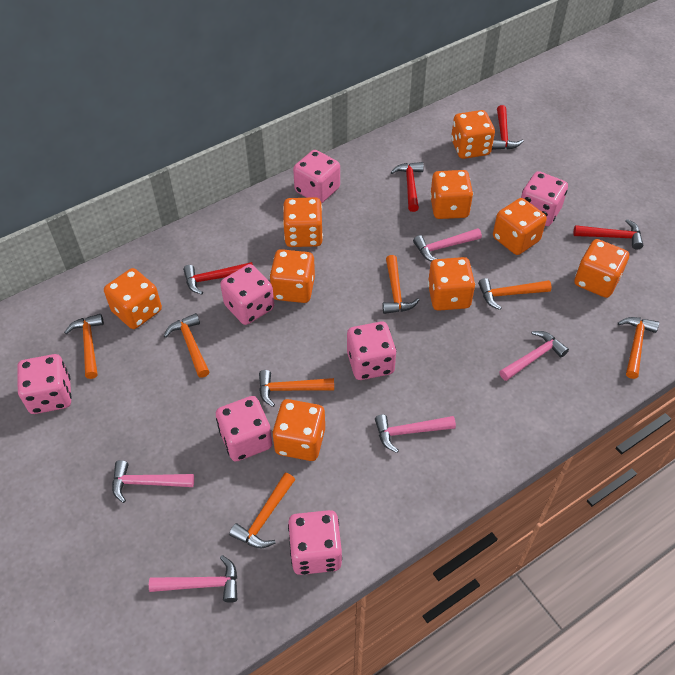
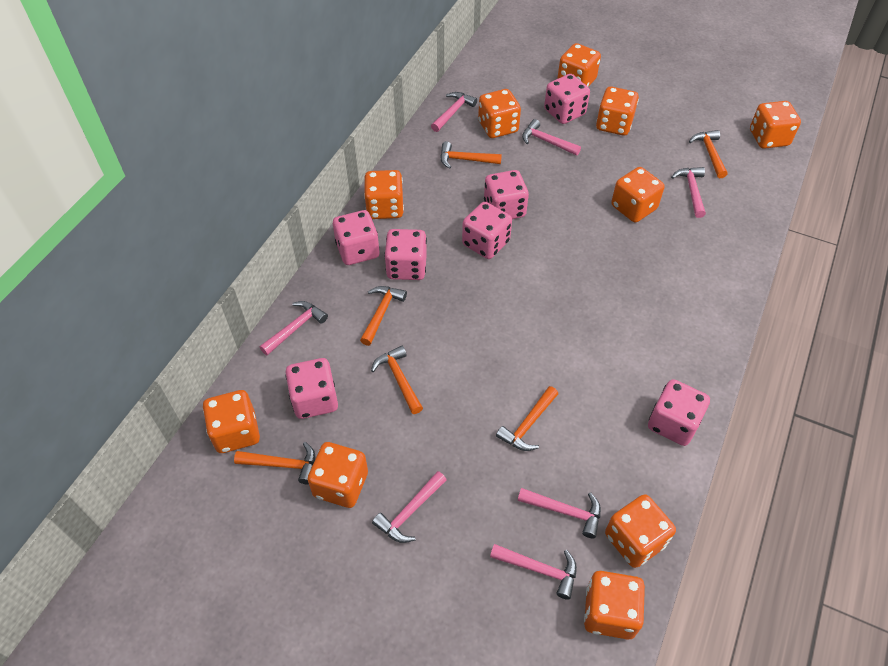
orange dice: [104,268,162,329] [270,249,315,303] [272,399,325,461] [283,197,323,247] [428,257,475,311] [430,170,473,219] [451,110,495,159] [493,198,547,255] [574,239,629,298] = 9 -> [203,390,260,453] [308,442,368,508] [364,170,404,219] [478,89,521,138] [557,43,601,87] [584,571,645,640] [596,86,639,136] [605,494,676,568] [611,167,665,223] [750,101,801,149] = 10
orange hammer: [64,314,104,379] [164,313,209,378] [229,473,295,548] [259,370,334,407] [382,255,419,314] [478,278,552,310] [618,317,659,379] = 7 -> [234,442,315,484] [360,286,407,346] [371,346,423,414] [440,141,502,169] [496,386,558,451] [689,130,727,178] = 6
pink hammer: [112,460,194,503] [149,555,237,603] [375,414,456,453] [413,228,482,262] [499,331,569,381] = 5 -> [260,301,328,355] [372,471,447,543] [431,92,477,132] [490,544,577,600] [517,488,601,538] [522,119,581,156] [671,167,706,218] = 7
red hammer: [183,262,253,295] [391,162,424,212] [492,105,524,150] [574,219,643,250] = 4 -> none = 0

